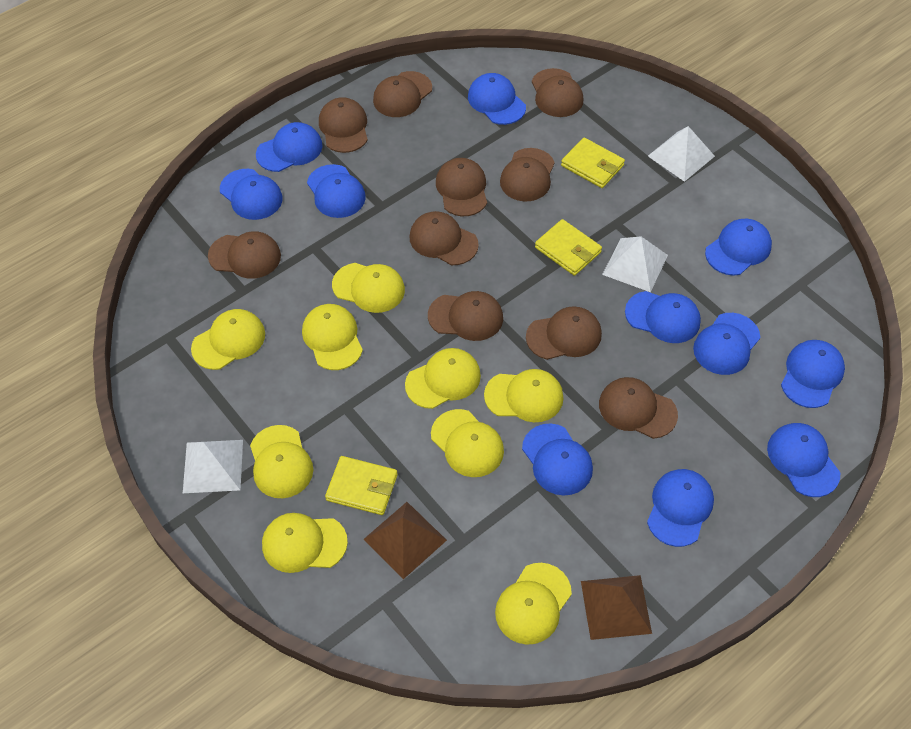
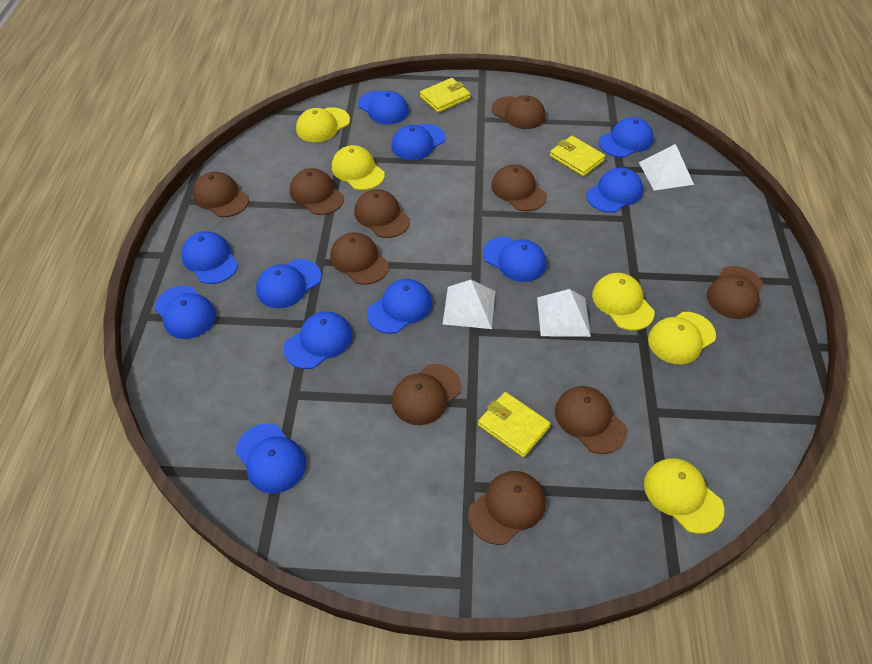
brown pyramid: [364,502,447,579] [581,575,652,640] = 2 -> none = 0
yellow cap: [191,309,265,370] [250,425,313,498] [262,513,348,573] [302,304,363,370] [332,263,405,313] [405,348,481,409] [431,409,504,477] [484,369,564,422] [495,563,572,645] = 9 -> [296,107,350,142] [332,145,385,190] [592,273,654,331] [644,458,724,534] [648,312,716,364] = 5

